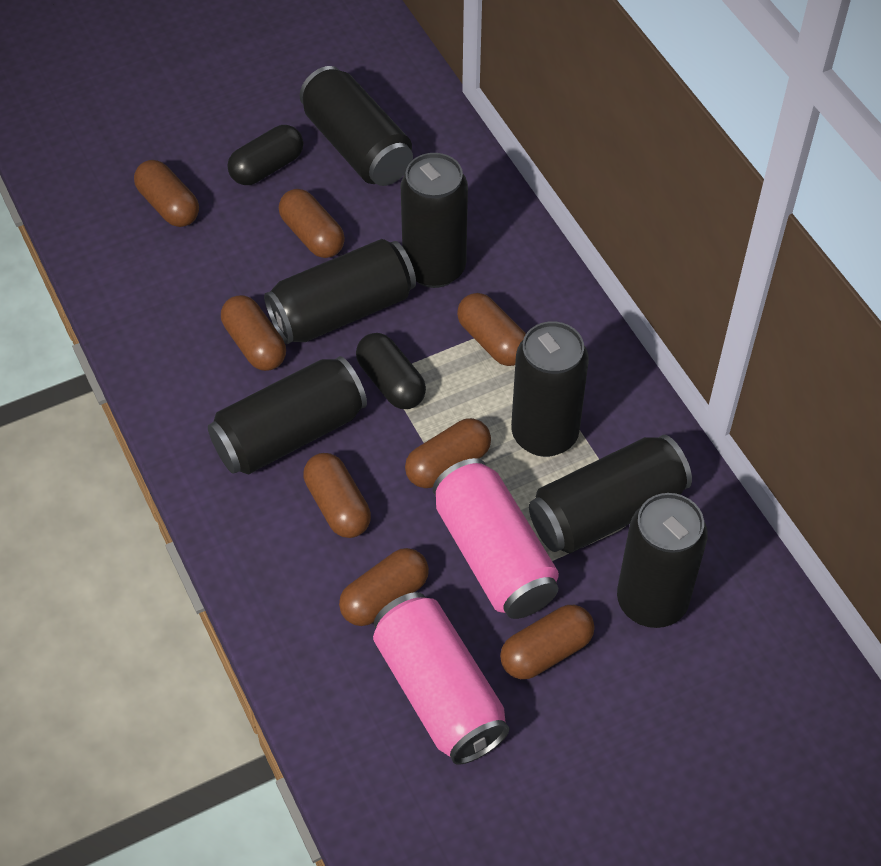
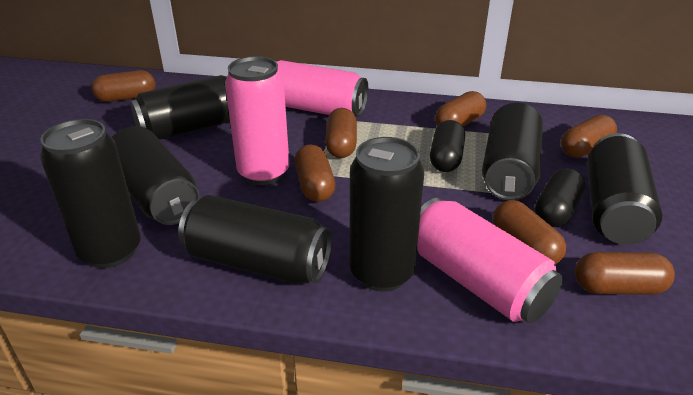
brown capsule: [134,160,199,227] [221,295,286,371] [279,189,345,258] [303,453,371,538] [339,548,429,626] [405,418,491,488] [457,293,526,366] [500,605,594,679] = 8 -> [92,70,156,102] [295,145,335,202] [325,108,357,158] [435,91,486,127] [493,200,566,265] [561,115,617,158] [575,252,675,295] = 7
pink can: [373,592,509,764] [433,458,559,619] = 2 -> [225,56,289,185] [277,60,368,117] [417,198,563,323] = 3

